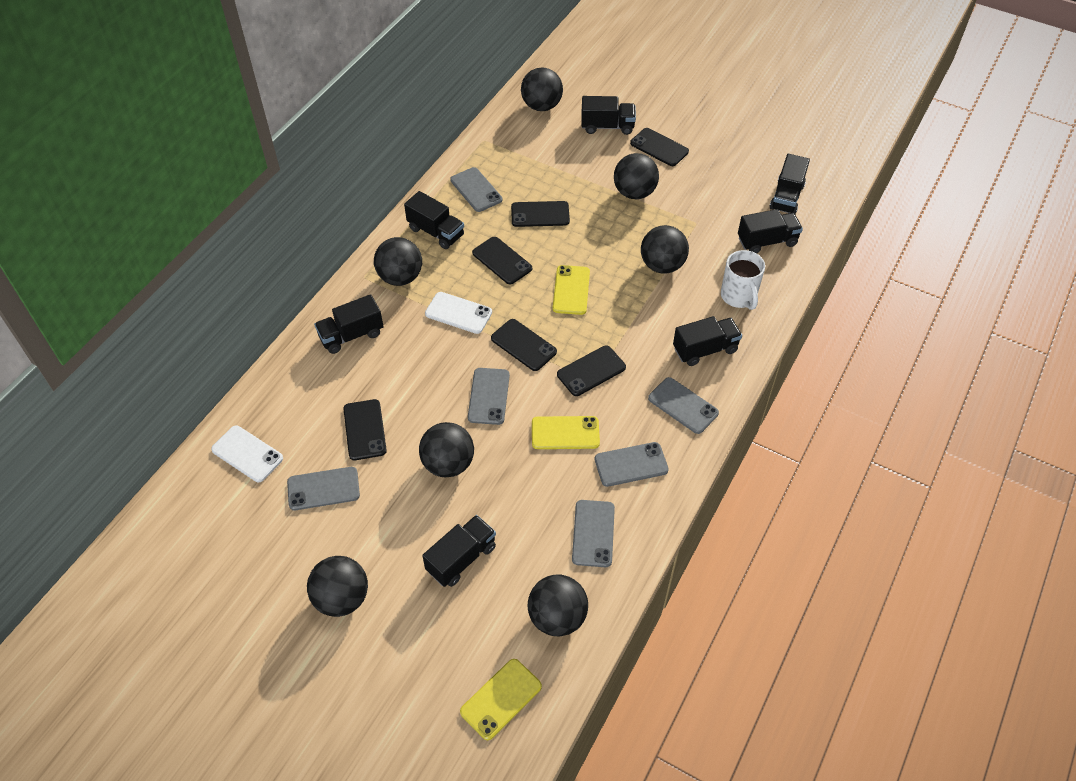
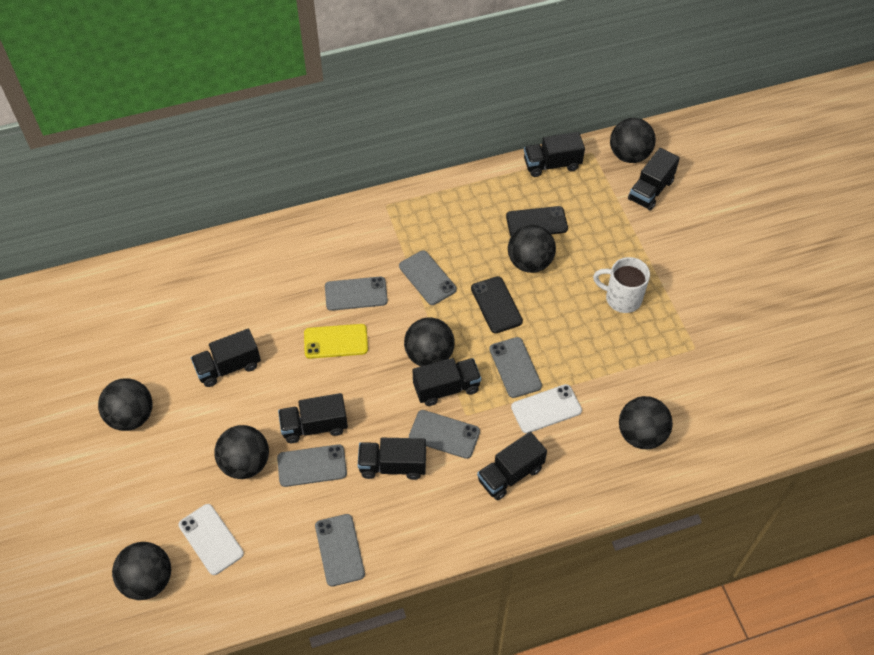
black phone: [343,399,387,460] [472,237,532,284] [491,319,557,371] [511,201,570,227] [557,345,626,396] [630,128,689,166] = 6 -> [471,276,523,333] [506,206,568,236] = 2
yellow phone: [460,659,542,740] [532,416,600,449] [553,265,590,315] = 3 -> [304,324,368,359] = 1

